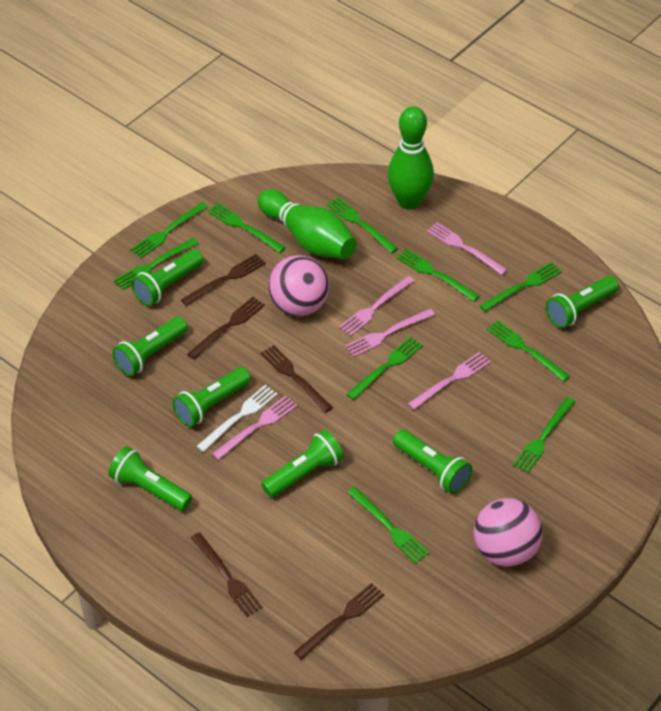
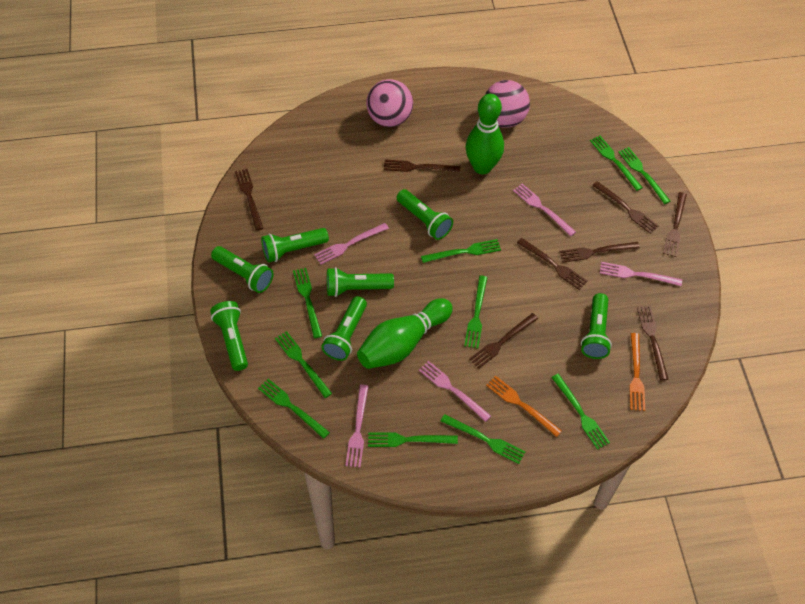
brown fork: [181,254,266,306] [187,297,265,359] [191,532,263,617] [261,345,333,413] [294,583,385,660] = 5 -> [235,169,264,231] [384,159,460,172] [469,313,538,369] [517,238,588,290] [559,242,640,262] [592,181,659,234] [637,306,668,380] [663,192,687,257] = 8
orange fork: none = 0 -> [486,376,562,437] [629,333,645,411] = 2
white fork: [196,385,278,452] = 1 -> none = 0

